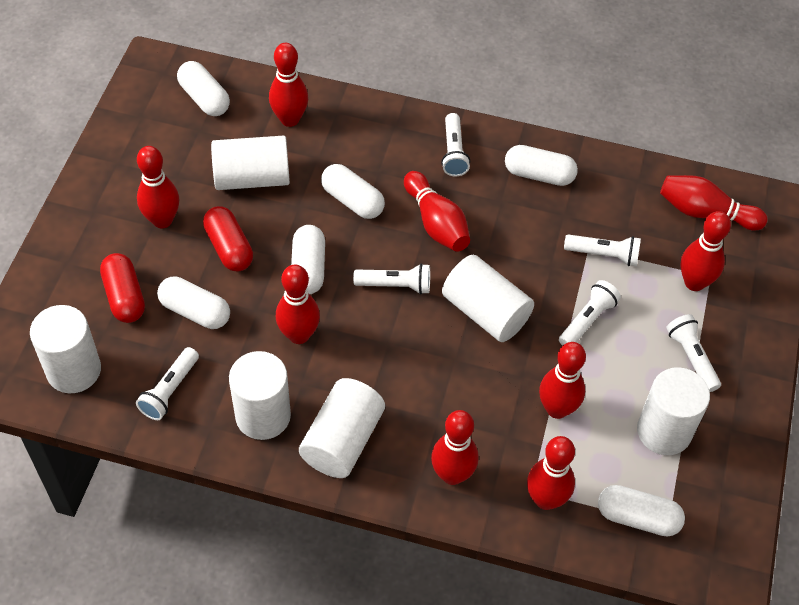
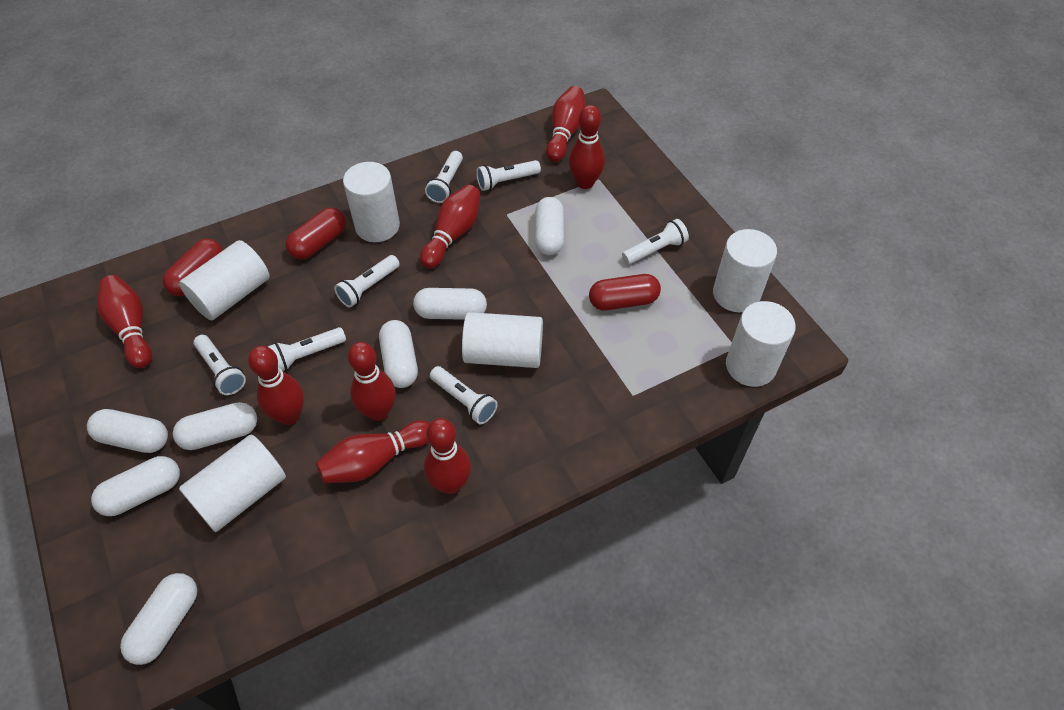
red bowling pin: [137,146,179,228] [269,43,308,127] [276,265,320,344] [404,171,470,252] [431,410,479,485] [527,436,575,510] [539,342,586,419] [660,175,768,231] [681,211,731,291] = 9 -> [97,275,152,368] [248,346,304,425] [316,420,430,483] [348,342,395,421] [420,185,480,269] [424,418,471,494] [546,86,586,162] [569,105,605,189] = 8
red capsule: [100,253,145,323] [203,206,253,271] = 2 -> [163,239,223,296] [286,207,346,260] [589,274,661,310] = 3
white capsule: [157,276,230,329] [177,61,230,116] [291,225,325,294] [321,164,385,219] [505,145,578,186] [598,485,685,537] = 6 -> [87,409,168,453] [91,456,180,516] [120,573,197,665] [173,402,257,450] [379,320,418,388] [413,288,487,320] [535,197,564,255] = 7
white flashlight: [136,347,199,420] [353,263,430,294] [441,113,470,177] [559,280,621,346] [564,234,641,266] [666,314,721,392] = 6 -> [194,335,246,395] [268,327,346,371] [334,255,400,308] [425,151,463,203] [430,366,498,425] [476,160,541,191] [622,219,689,265] = 7

